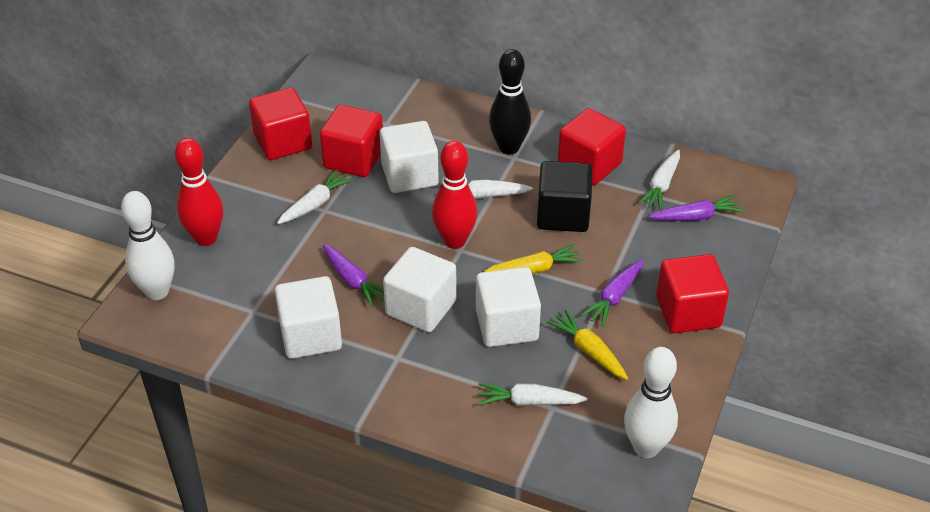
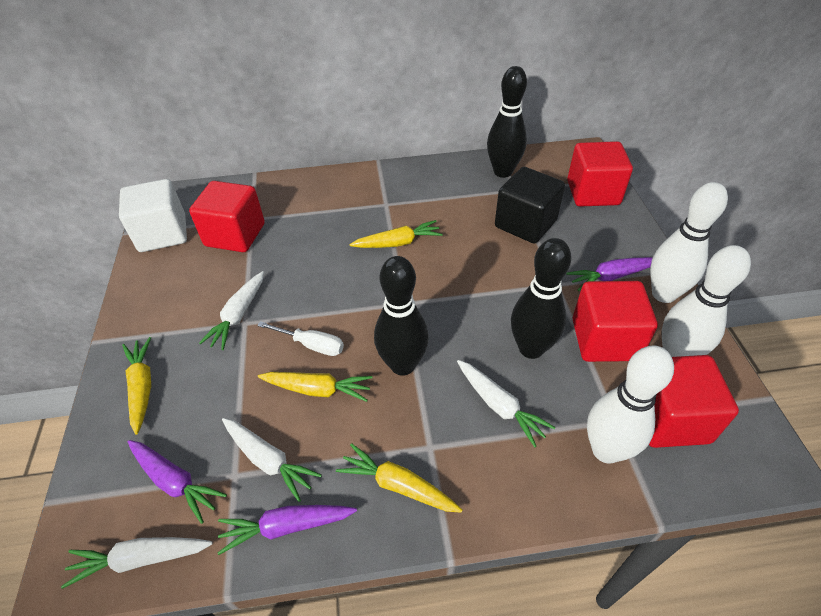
black bowling pin: [489,49,531,154] = 1 -> [374,256,429,376] [487,66,527,178] [511,238,571,359] = 3
red bowling pin: [175,138,223,246] [432,141,478,249] = 2 -> none = 0
white bowling pin: [121,191,175,300] [624,347,678,458] = 2 -> [587,346,674,464] [650,182,728,303] [662,245,751,357] = 3
white cube: [275,276,342,359] [379,121,439,193] [383,247,457,332] [476,267,541,347] = 4 -> [119,179,187,252] = 1
white screwdriver: none = 0 -> [257,321,344,356] = 1
yellow carrot: [484,244,583,274] [547,310,628,380] = 2 -> [122,337,151,435] [258,372,372,402] [336,443,462,513] [349,220,443,248] = 4

